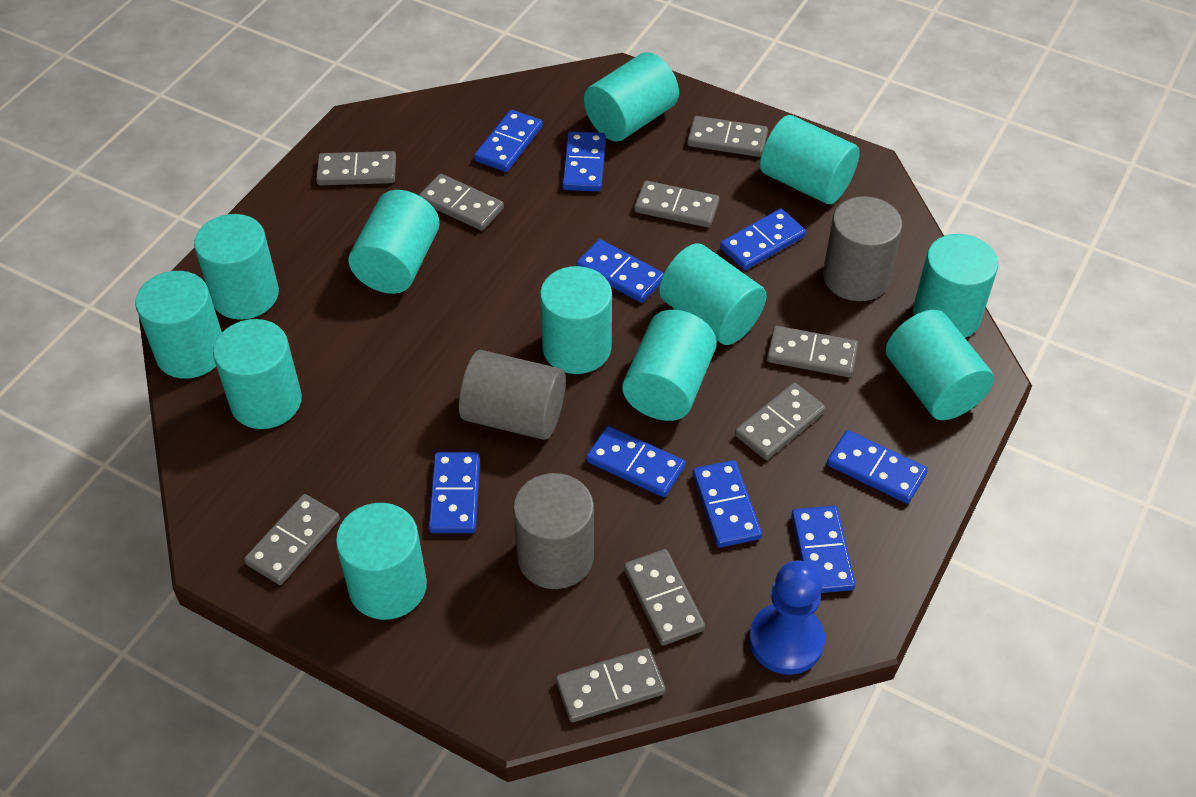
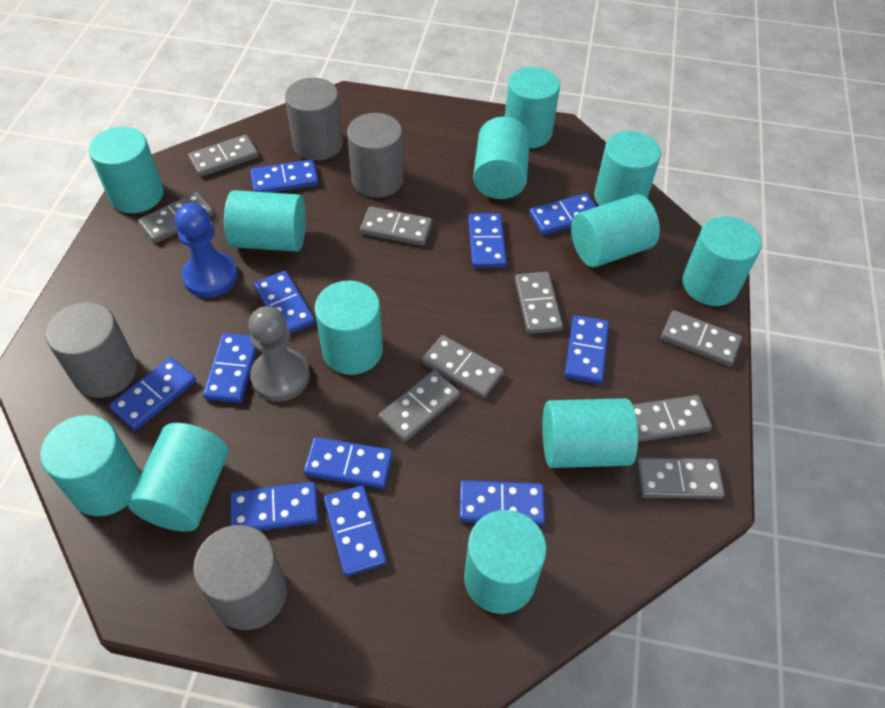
blue domino: [428,452,480,533] [474,110,543,172] [562,131,606,192] [576,239,664,303] [586,426,685,497] [693,460,762,548] [720,209,806,270] [791,506,856,593] [827,430,928,504] = 9 -> [109,357,196,430] [203,333,257,403] [230,482,319,531] [250,159,319,193] [254,271,315,334] [304,437,393,489] [324,485,387,576] [459,480,545,525] [468,213,507,268] [529,193,597,235] [565,315,609,384] = 11
grey cylinder: [459,350,566,440] [513,473,594,589] [823,196,902,301] = 3 -> [45,302,137,398] [193,525,287,630] [285,78,343,161] [347,113,403,198] = 4
grey pawn: none = 0 -> [248,306,310,402] = 1

